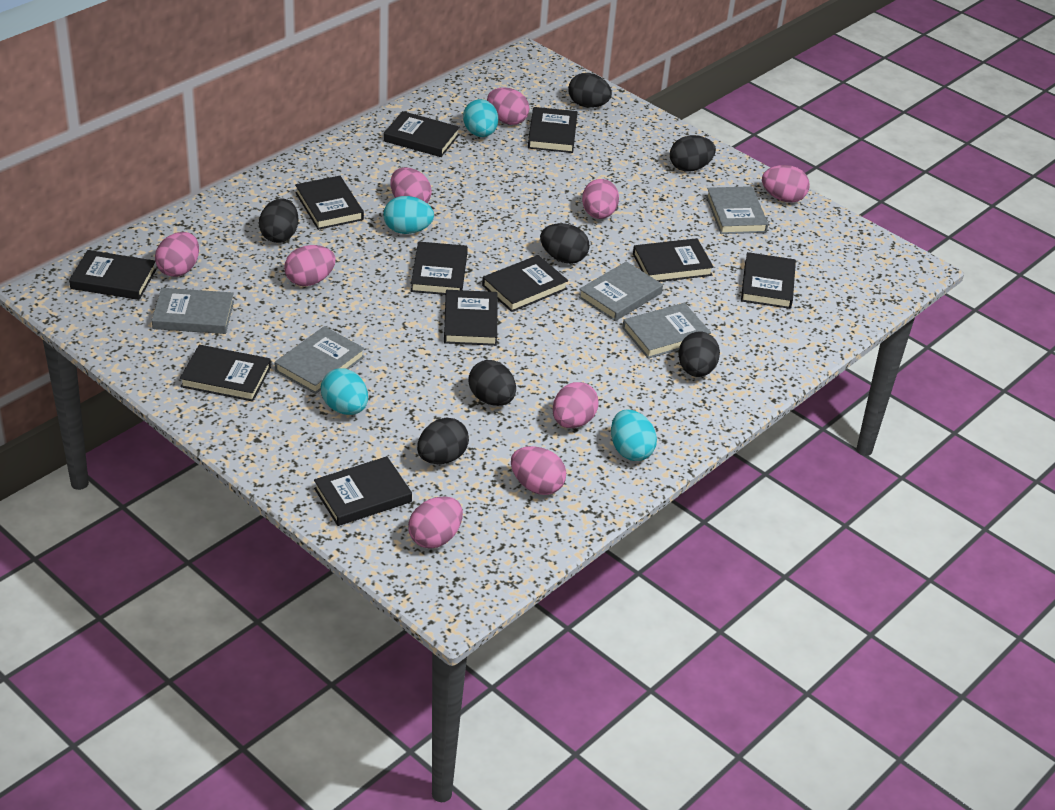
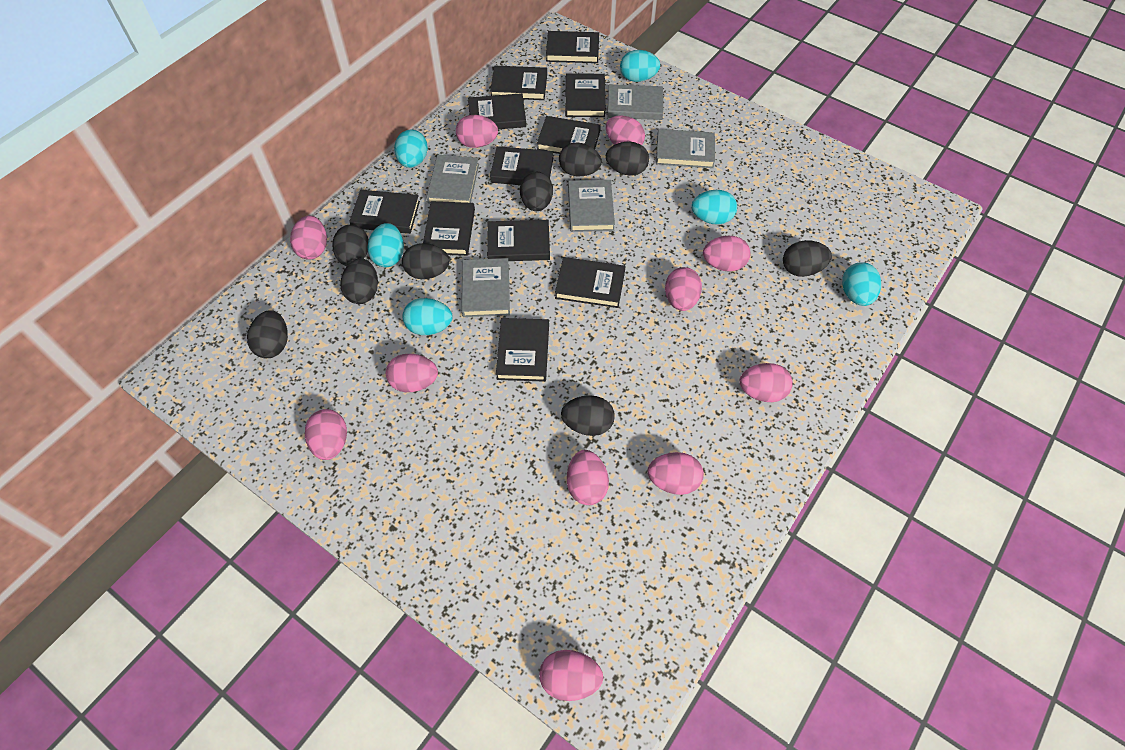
black egg: [259,198,298,243] [417,418,469,464] [468,360,516,406] [540,223,589,264] [568,73,612,108] [670,135,716,172] [678,332,720,377] = 7 -> [247,310,288,358] [332,225,369,266] [340,258,378,304] [402,243,450,279] [520,172,553,211] [559,142,602,176] [561,395,615,436] [606,142,649,176] [783,240,832,277] = 9
pink egg: [155,232,199,277] [284,245,336,286] [390,167,432,203] [408,496,463,549] [487,88,529,125] [511,446,566,495] [553,382,599,428] [582,179,619,219] [762,165,810,203] = 9 -> [290,216,327,260] [305,409,347,460] [386,354,438,392] [456,115,498,148] [539,650,603,701] [567,450,609,505] [606,115,645,145] [648,452,704,495] [665,267,702,311] [703,235,751,272] [739,363,793,402] = 11
turquoise egg: [321,368,368,415] [384,196,434,234] [463,99,498,137] [611,409,657,461] = 4 -> [367,223,404,267] [394,129,428,168] [403,298,453,335] [620,50,660,82] [692,190,737,225] [842,262,881,306] = 6

